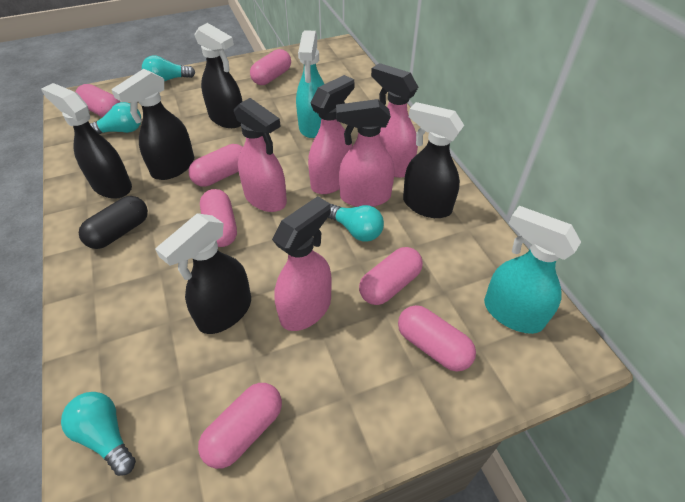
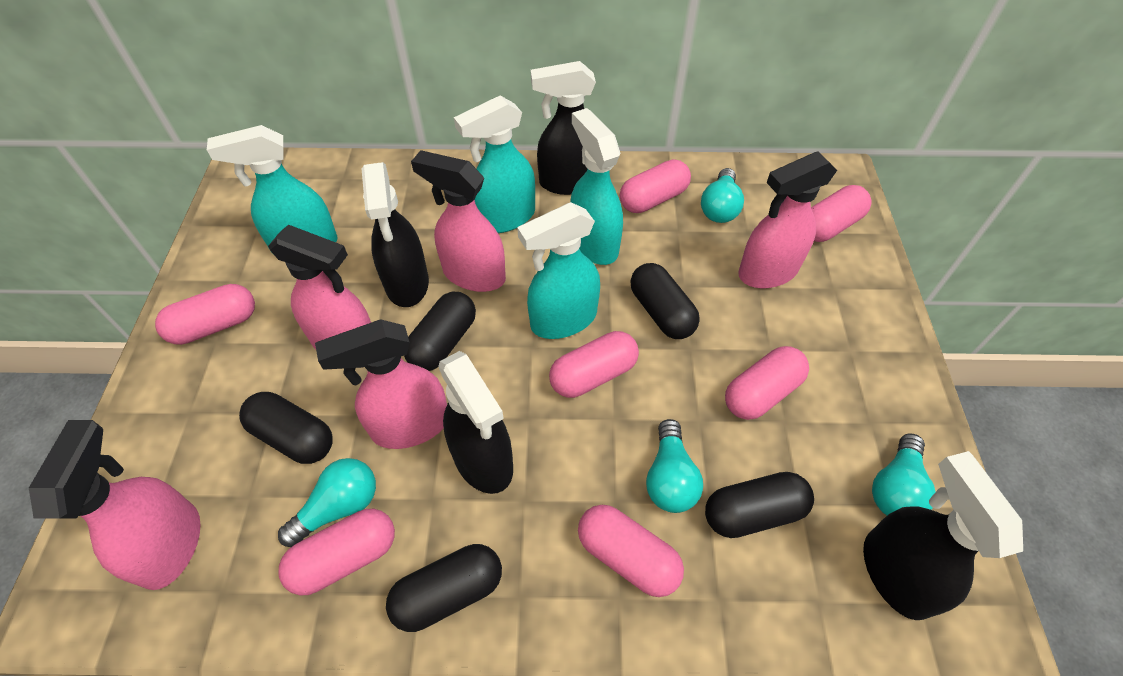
black capsule: [79,196,148,249] = 1 -> [239,392,333,464] [386,544,502,632] [404,292,476,371] [630,263,700,339] [705,472,814,538] = 5
black spray bottle: [41,83,132,199] [111,69,194,180] [155,213,251,334] [195,23,242,128] [403,102,464,218] = 5 -> [362,162,429,307] [438,351,513,494] [531,61,596,195] [863,451,1023,620] = 4
turquoise spray bottle: [296,30,324,138] [484,206,581,334] = 2 -> [207,125,338,255] [454,95,535,233] [517,202,600,339] [570,108,623,265] = 4

